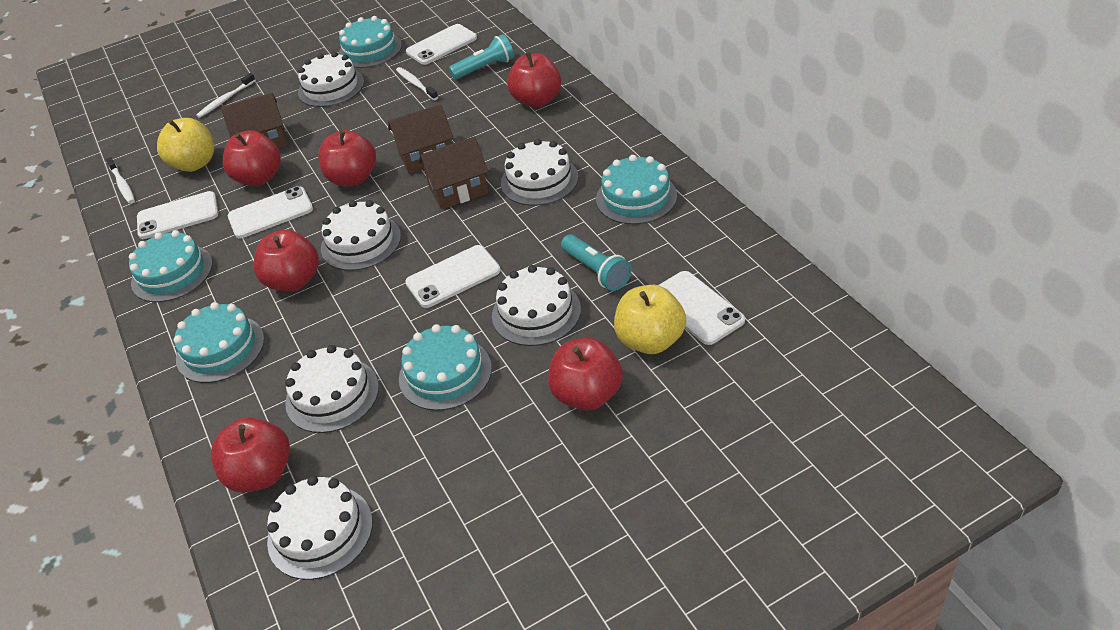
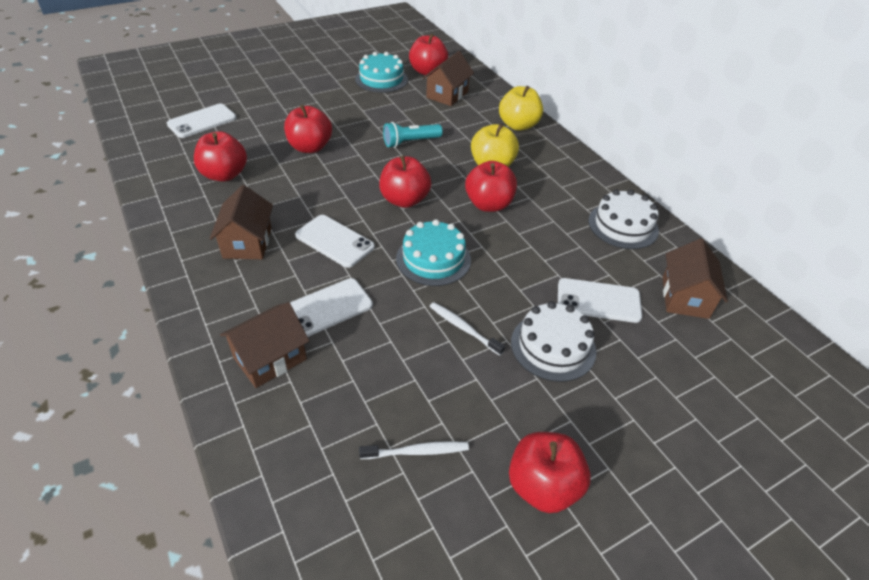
brown house: [221,93,288,148] [388,104,454,174] [418,136,488,209] = 3 -> [210,185,273,259] [220,302,309,388] [423,51,474,106] [663,239,728,319] = 4
turquoise cake: [129,230,213,302] [174,302,265,383] [338,16,402,68] [399,324,492,411] [596,155,677,224] = 5 -> [355,52,408,93] [396,219,471,286] = 2
turquoise flashlight: [449,34,514,79] [561,235,632,291] = 2 -> [383,122,443,148] = 1
white cake: [267,476,373,580] [285,345,379,433] [298,52,364,107] [321,200,401,271] [492,265,581,346] [501,139,578,206] = 6 -> [511,301,596,382] [588,190,659,249] = 2
white phone: [137,191,218,239] [228,186,313,238] [405,245,501,308] [406,24,477,65] [659,271,745,345] = 5 -> [167,103,236,138] [290,278,373,337] [295,215,375,268] [558,278,642,323] = 4
white toothbrush: [106,157,135,204] [196,73,256,118] [396,67,438,100] = 3 -> [359,441,469,459] [429,302,505,356] = 2

